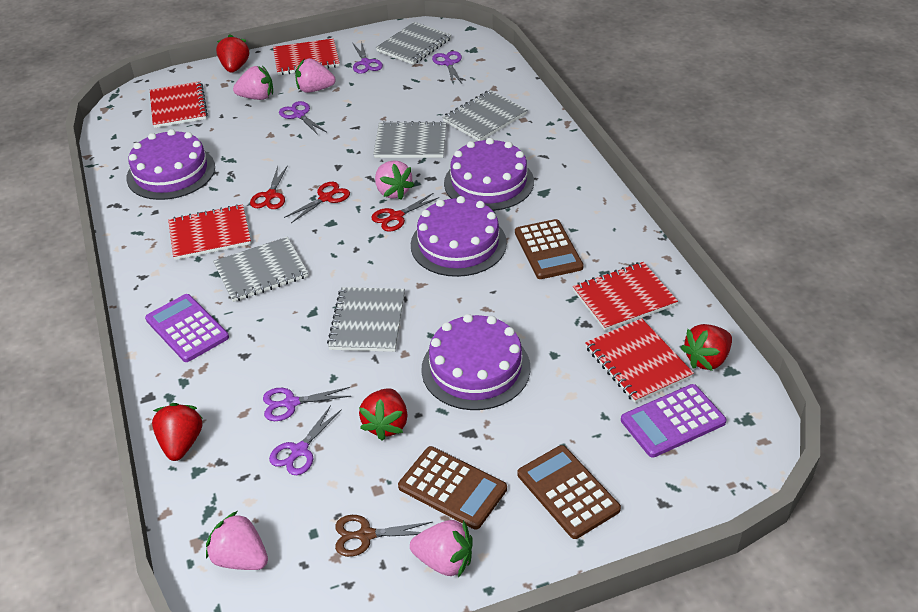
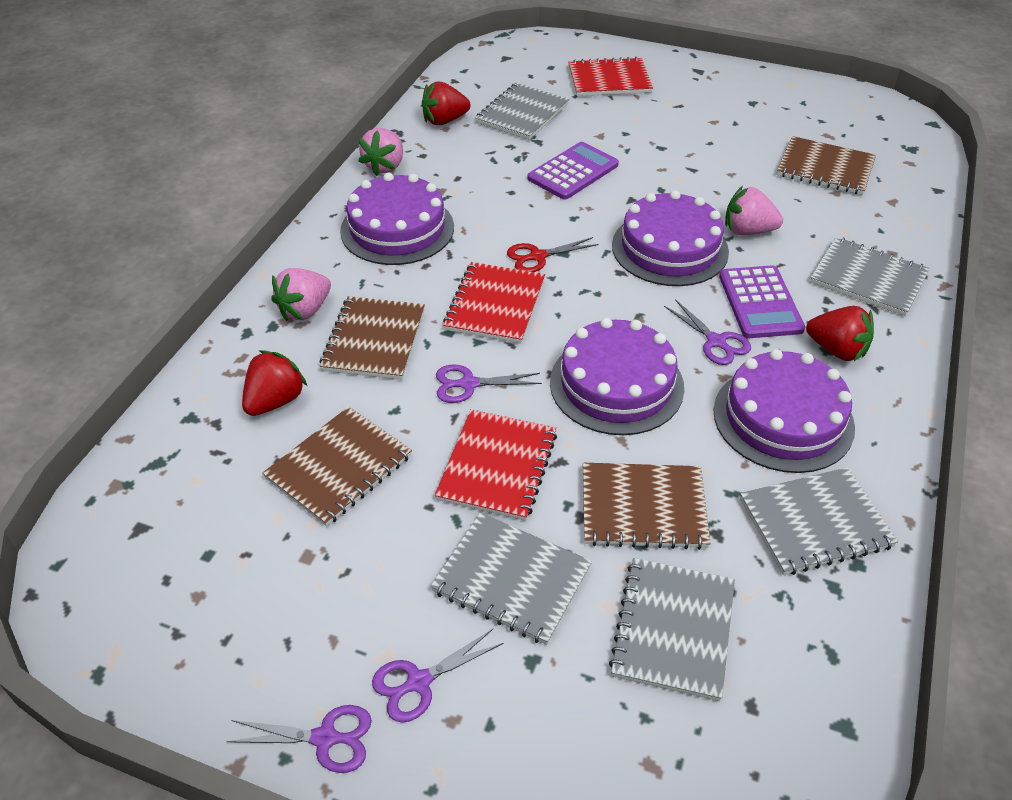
brown calculator: [398,446,507,530] [515,219,584,279] [518,445,621,539] = 3 -> none = 0
brown notebook: none = 0 -> [262,407,412,526] [320,296,425,380] [583,463,711,550] [777,136,876,195] = 4
brown scissors: [335,515,433,557] = 1 -> none = 0
pink strawberry: [206,511,268,570] [233,66,273,100] [295,58,336,93] [375,160,414,200] [410,520,473,578] = 5 -> [271,268,331,321] [358,128,403,176] [725,186,783,235] = 3
purple scissors: [263,387,351,421] [269,406,342,475] [279,101,326,135] [353,41,383,74] [432,51,462,83] = 5 -> [226,705,372,773] [372,629,504,723] [436,364,542,403] [664,299,751,365] = 4
red notebook: [150,81,208,128] [168,204,251,260] [273,38,340,75] [573,262,678,331] [585,318,694,403] = 5 -> [435,409,557,521] [443,262,545,344] [568,57,653,96] = 3
red scissors: [250,165,288,209] [284,182,350,223] [371,193,440,231] = 3 -> [507,237,599,272] = 1
red strawberry: [152,403,203,461] [216,34,249,73] [359,388,408,441] [681,324,732,371] = 4 -> [242,350,307,416] [422,82,470,125] [806,306,874,361] = 3

